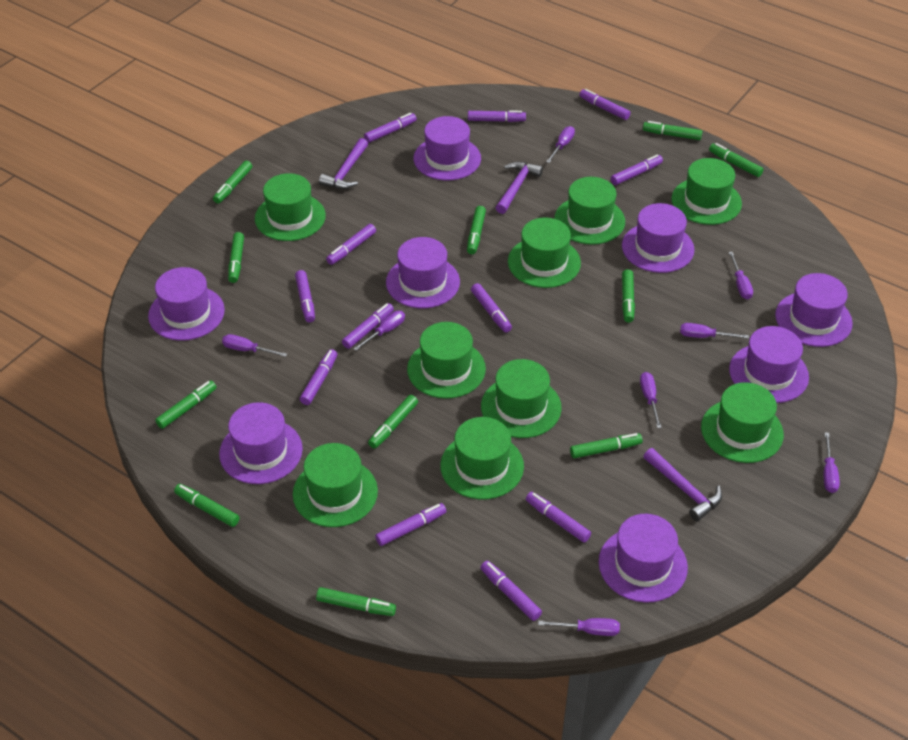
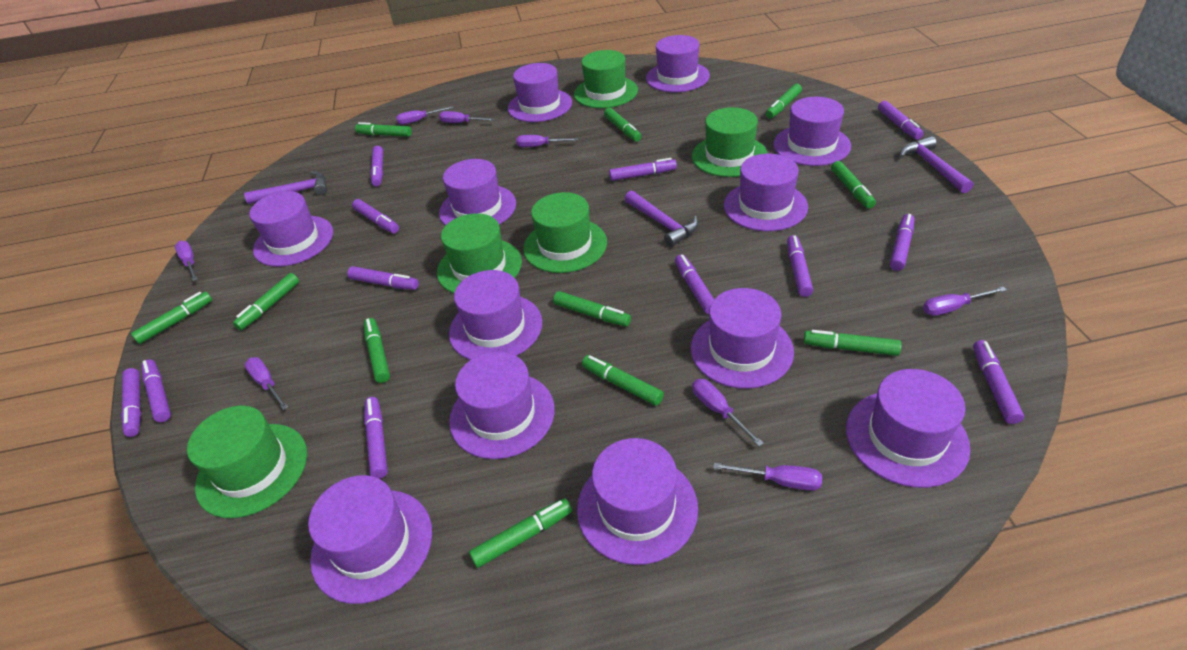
green hat: [255,173,326,241] [293,443,378,527] [407,322,486,399] [440,417,524,500] [481,359,562,438] [508,218,581,288] [554,177,625,245] [671,158,742,225] [701,382,784,463] = 9 -> [187,406,307,518] [437,213,522,293] [523,192,607,273] [574,50,638,108] [692,107,768,177] = 5
purple hat: [148,267,225,341] [219,402,303,484] [386,237,460,308] [414,116,481,181] [599,514,688,603] [622,203,695,273] [729,326,809,403] [775,273,853,347] = 8 -> [249,191,333,267] [308,475,432,604] [439,159,516,226] [449,270,542,360] [449,352,555,459] [508,63,572,122] [577,438,698,565] [646,35,710,92] [691,288,794,389] [724,154,808,231] [773,97,851,166] [846,369,971,488] = 12

